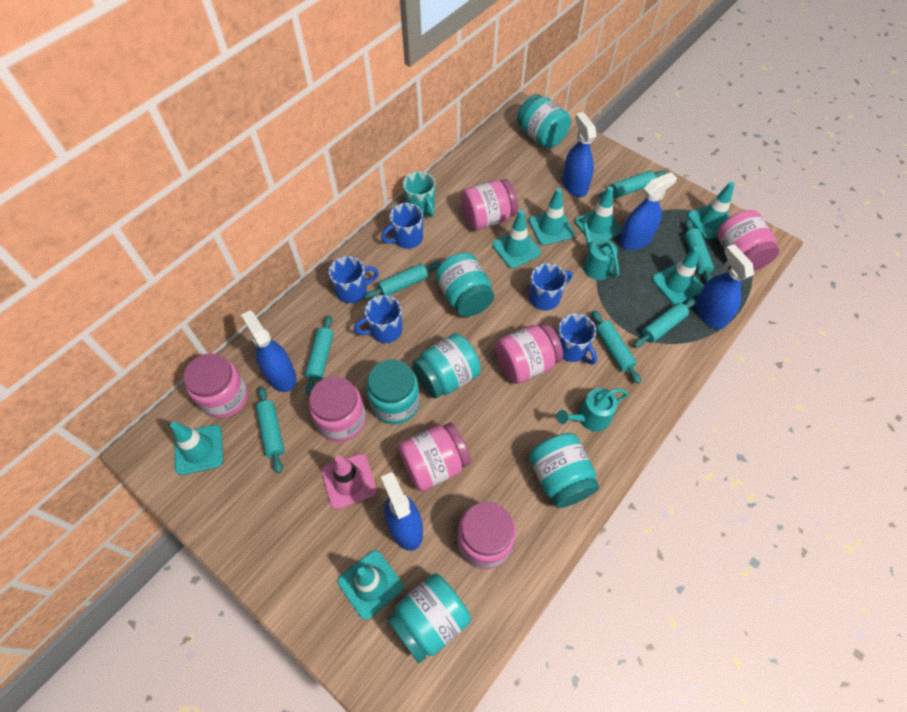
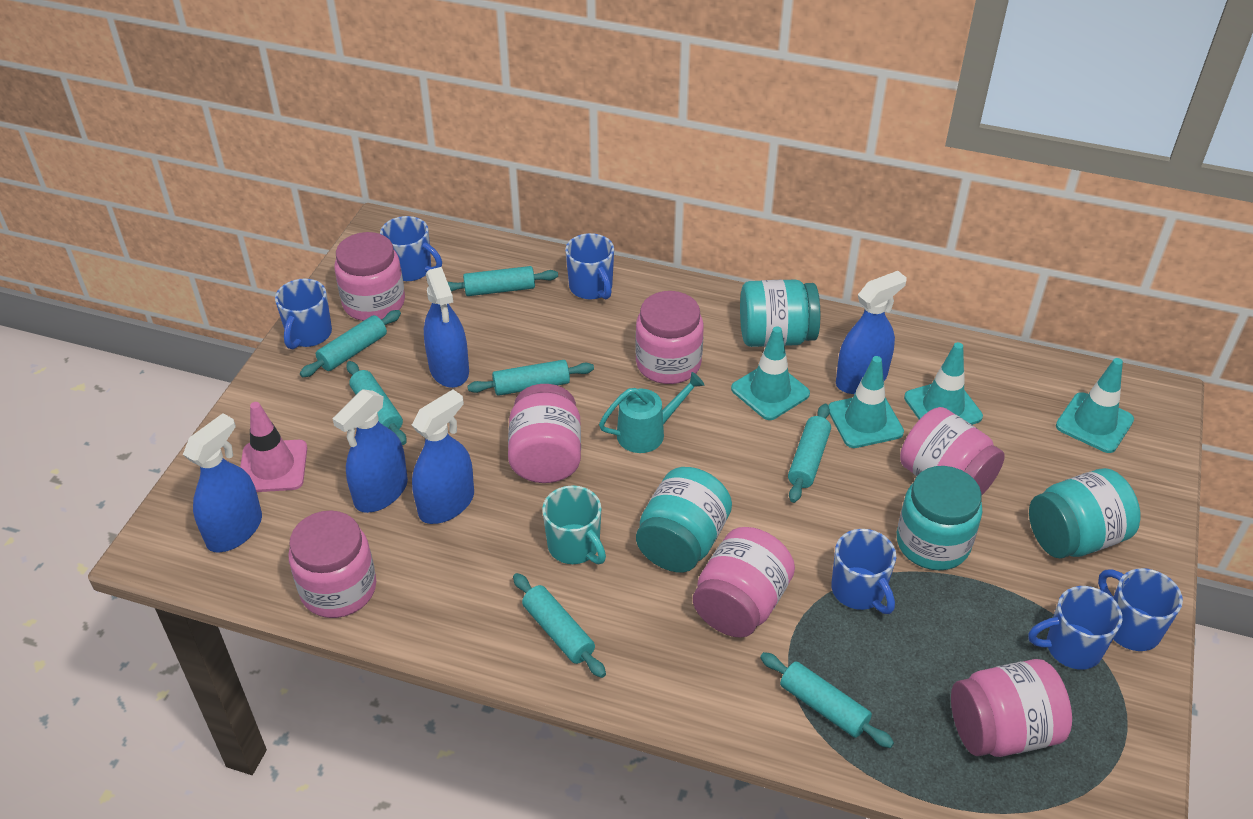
blue mug: [329,256,379,303] [354,295,402,343] [381,203,423,249] [529,263,573,311] [557,314,597,365] = 5 -> [275,278,332,349] [380,216,442,281] [565,233,614,300] [831,529,896,614] [1028,586,1122,670] [1098,568,1183,651] = 6
turquoise jar: [366,359,420,424] [387,573,471,663] [412,333,481,399] [435,253,494,317] [517,94,571,149] [529,433,599,508] = 6 -> [636,467,732,572] [740,279,820,347] [897,466,982,570] [1029,468,1141,559] = 4
turquoise traffic cone: [170,422,223,475] [338,550,403,620] [492,210,541,268] [529,188,575,245] [575,186,623,242] [652,247,704,305] [687,182,735,240] = 7 -> [731,326,810,420] [828,356,904,448] [904,342,983,425] [1056,358,1134,453] = 4
turquoise watering can: [557,388,628,432] [578,216,619,280] = 2 -> [599,372,704,453] = 1

